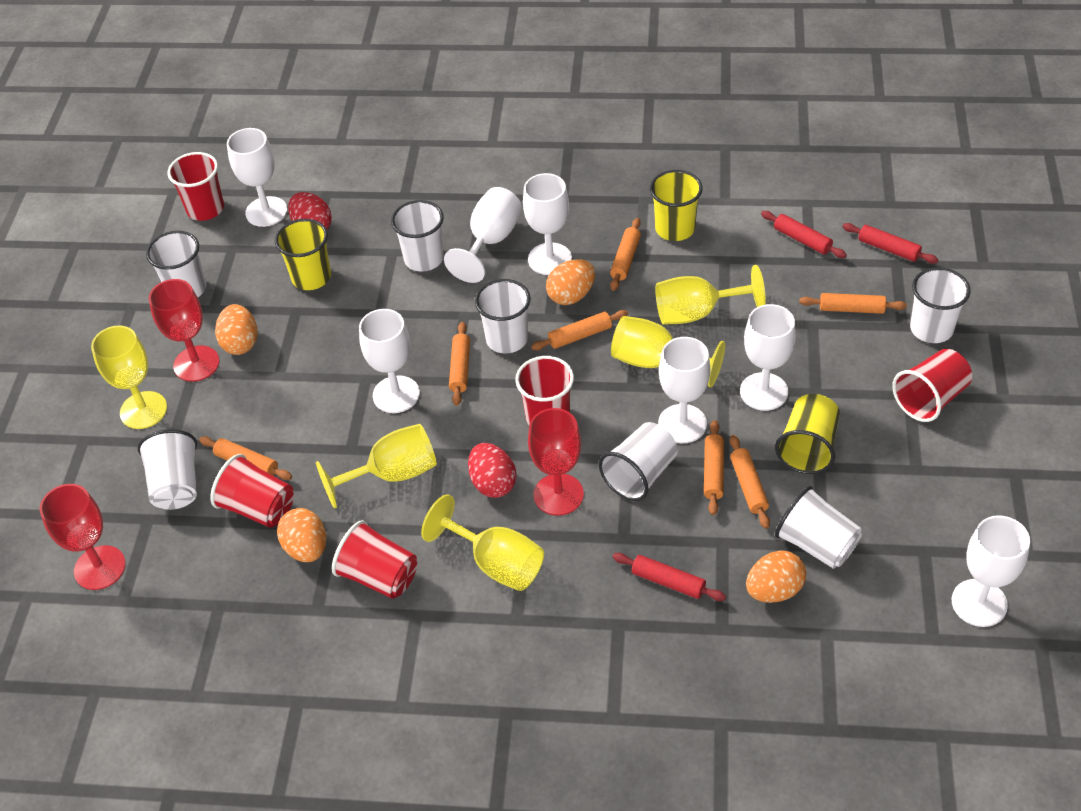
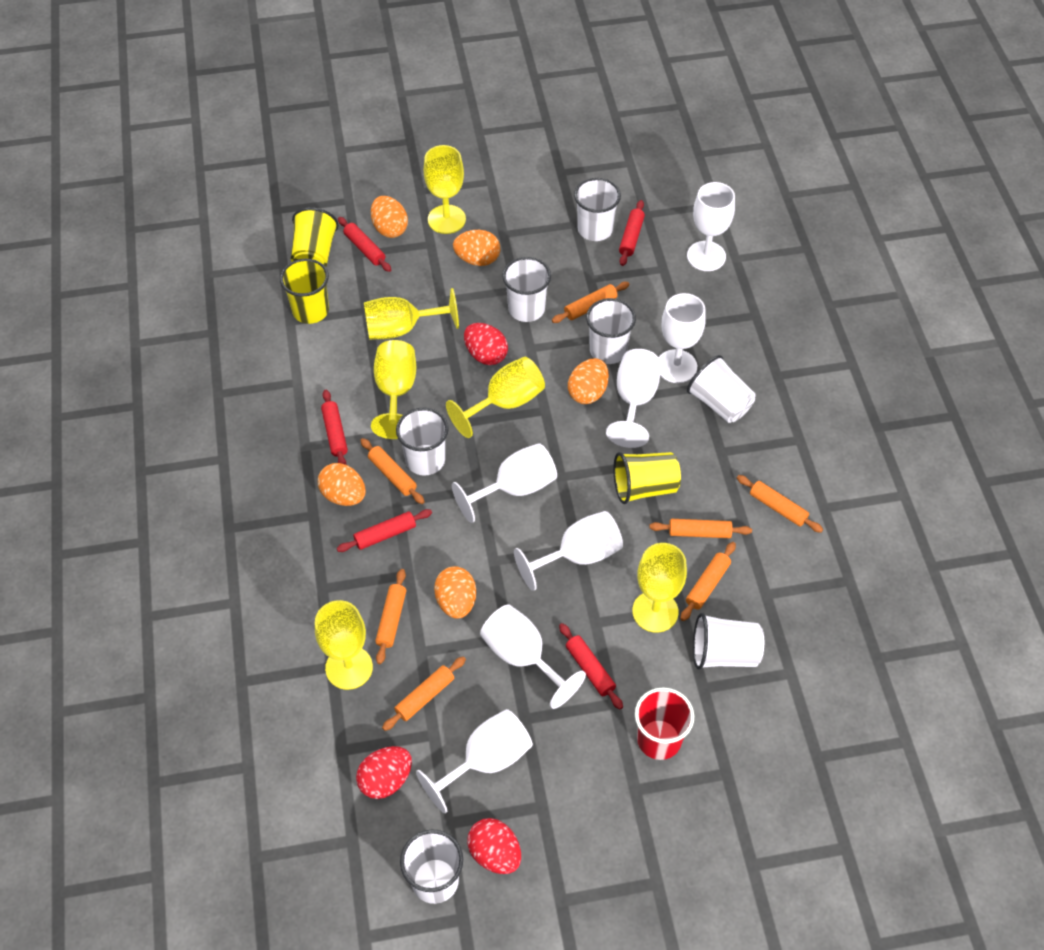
orange egg: [215,304,258,355] [277,508,326,562] [546,259,595,305] [746,550,806,603] = 4 -> [318,463,366,506] [371,196,408,238] [434,566,476,619] [453,230,500,266] [568,358,609,404] = 5
red cup: [167,152,224,221] [210,454,294,528] [332,520,417,599] [515,356,574,425] [892,349,972,422] = 5 -> [635,687,694,760] = 1
red egg: [288,192,332,230] [468,443,516,498] = 2 -> [356,746,412,799] [464,323,508,365] [467,818,521,874] = 3
red goblet: [40,484,126,590] [149,279,219,382] [528,408,584,516] = 3 -> none = 0
red rolling pin: [613,553,726,601] [761,211,847,258] [843,223,939,264] = 3 -> [321,390,348,465] [337,509,432,552] [338,217,391,272] [559,623,623,710] [619,200,645,266] = 5
yellow goblet: [91,326,167,429] [316,424,437,509] [421,494,544,591] [611,316,725,387] [655,265,766,325] = 5 -> [315,600,373,690] [364,288,459,339] [371,340,416,439] [424,145,466,234] [446,357,545,438] [632,543,687,633] = 6

